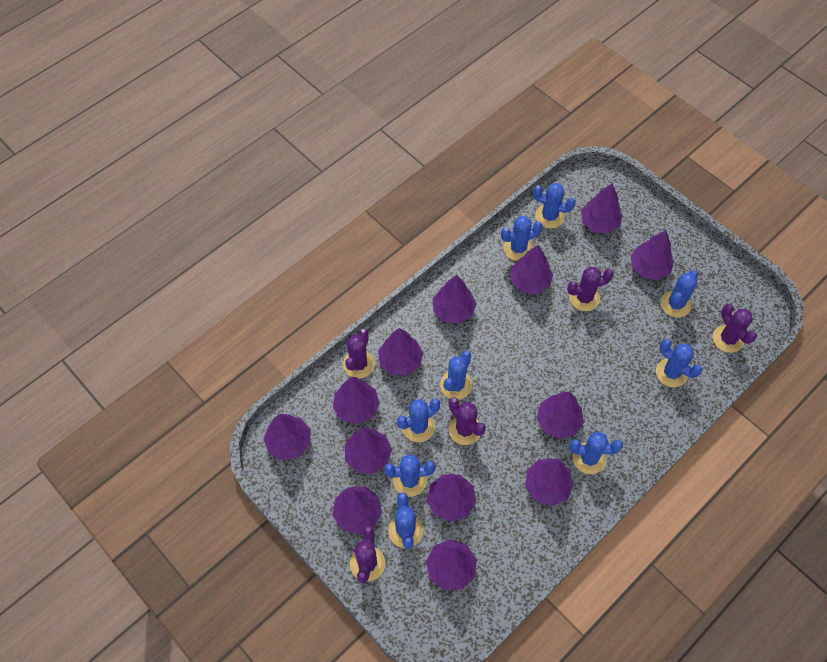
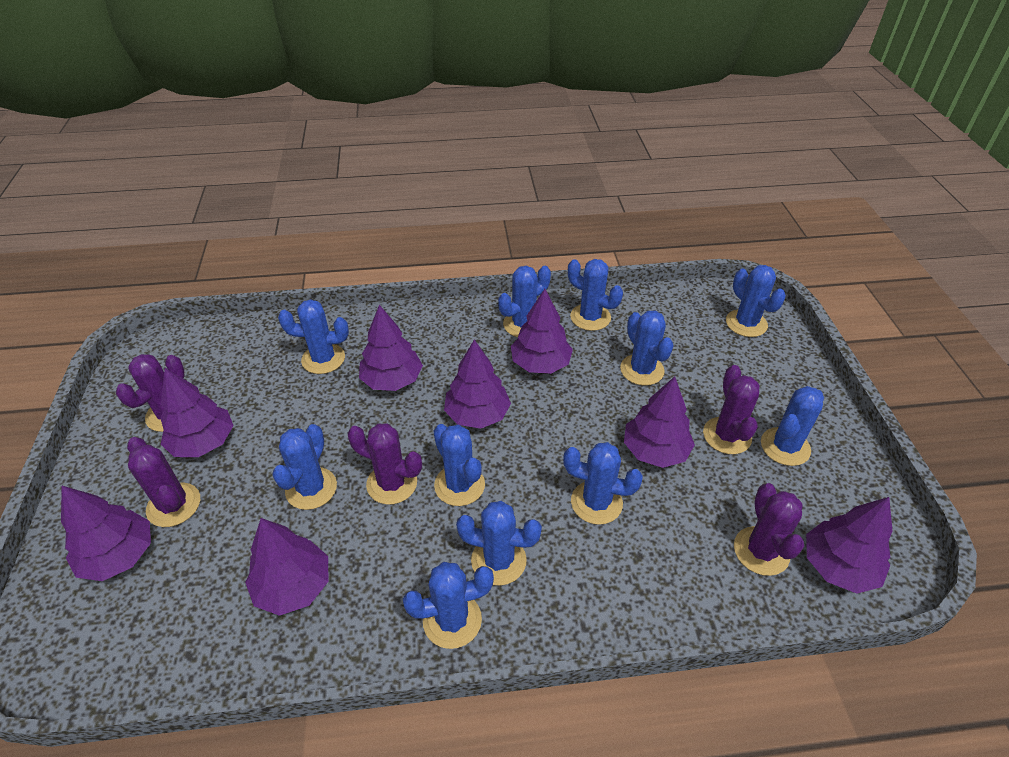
blue cactus: [384,454,435,497] [388,492,423,549] [397,398,440,442] [440,351,472,400] [501,216,543,261] [533,183,576,228] [569,431,623,474] [656,339,702,387] [660,271,698,317] = 9 -> [272,424,337,510] [278,299,349,374] [403,562,494,649] [434,424,485,506] [456,501,542,586] [498,266,551,337] [563,442,643,525] [568,259,623,331] [620,311,674,386] [726,265,786,337] [761,386,824,466] = 11
purple tree: [263,414,311,461] [332,486,382,535] [333,377,380,424] [345,427,392,474] [378,328,423,375] [426,539,477,590] [427,473,476,522] [433,275,476,324] [510,245,553,294] [525,458,574,506] [537,392,584,439] [581,183,623,234] [631,230,674,280] = 13 -> [61,486,151,581] [160,368,234,457] [245,518,328,616] [359,305,423,391] [444,340,511,429] [511,289,573,374] [624,377,695,468] [806,497,893,594] = 8

